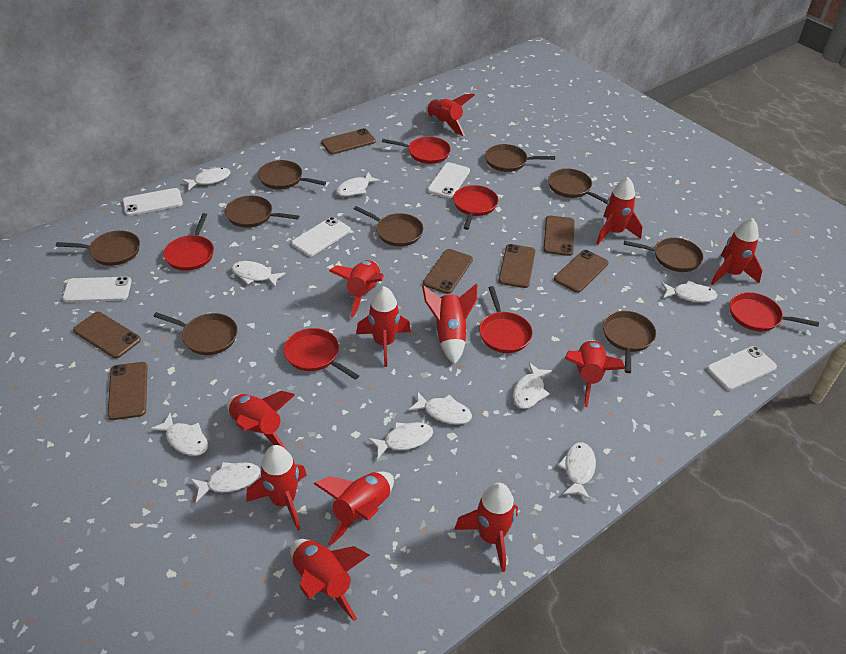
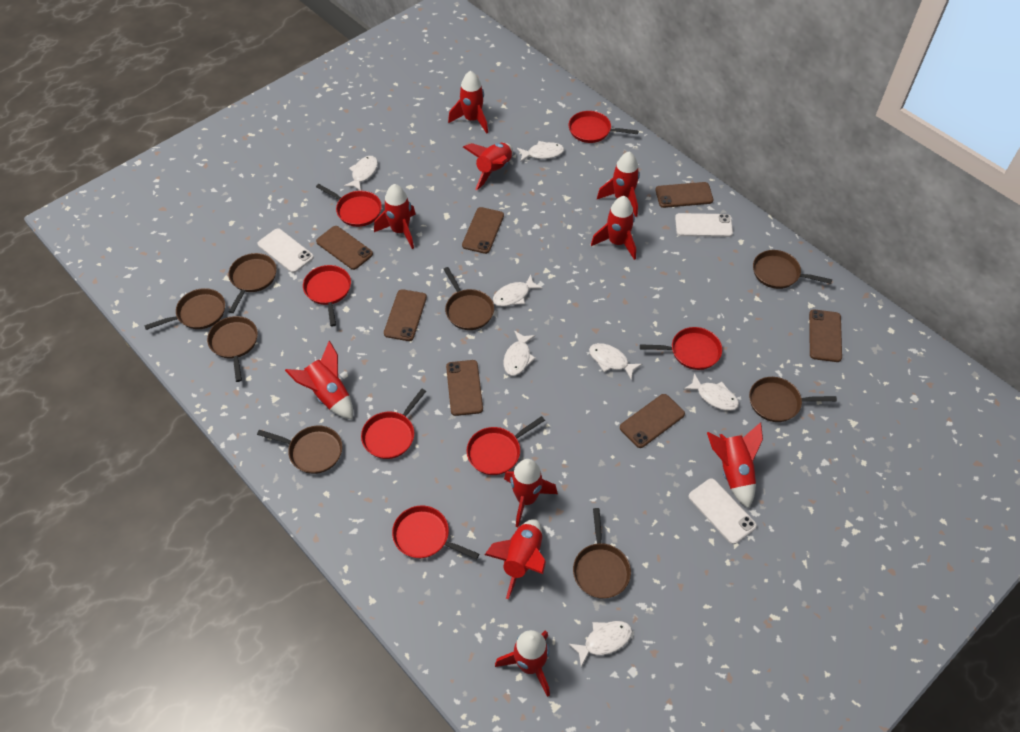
brown pan: [56,231,140,266] [153,312,238,355] [225,195,299,228] [258,160,326,189] [354,206,423,247] [485,144,555,172] [548,168,607,204] [603,311,656,373] [624,237,704,272] = 9 -> [144,288,225,330] [207,316,258,382] [228,253,277,313] [257,426,342,474] [444,267,494,330] [573,508,631,599] [749,377,837,422] [753,250,832,289] = 8
red pan: [163,213,214,271] [284,328,359,380] [382,136,451,164] [453,185,498,230] [479,286,533,353] [730,292,819,331] = 6 -> [303,265,351,327] [316,184,382,227] [361,389,426,459] [392,506,479,560] [467,416,545,475] [569,111,638,143] [640,327,722,370] = 7
red rocket: [227,391,295,450] [246,445,307,531] [290,539,369,621] [314,472,394,546] [329,260,384,318] [356,286,411,367] [422,283,477,365] [425,94,475,136] [454,483,518,572] [565,340,626,407] [596,177,643,244] [711,218,762,285] = 12 -> [285,341,353,420] [374,184,416,249] [448,71,488,134] [463,143,513,190] [485,519,546,600] [495,630,550,697] [504,459,558,527] [591,196,636,260] [597,151,640,217] [707,422,763,509] = 10
white fish: [150,412,208,456] [182,168,231,190] [191,462,260,502] [232,261,286,287] [336,172,381,196] [368,422,433,459] [408,392,472,425] [513,363,552,409] [558,442,596,500] [662,281,717,302] = 10 -> [344,156,378,191] [493,274,543,307] [504,331,536,376] [517,141,564,161] [569,621,632,667] [589,343,642,379] [683,373,739,411] = 7
white phone: [62,277,132,302] [122,188,183,216] [291,217,351,256] [427,162,470,198] [707,346,777,390] = 5 -> [257,228,314,273] [675,213,733,237] [689,478,757,544] = 3

